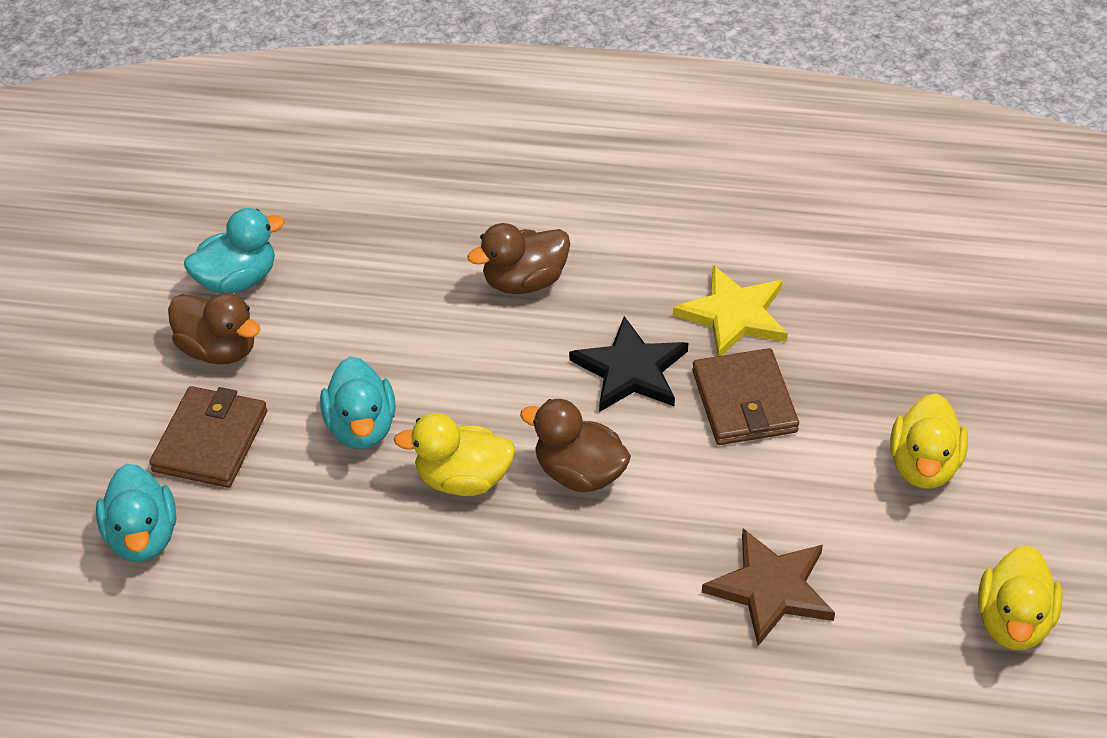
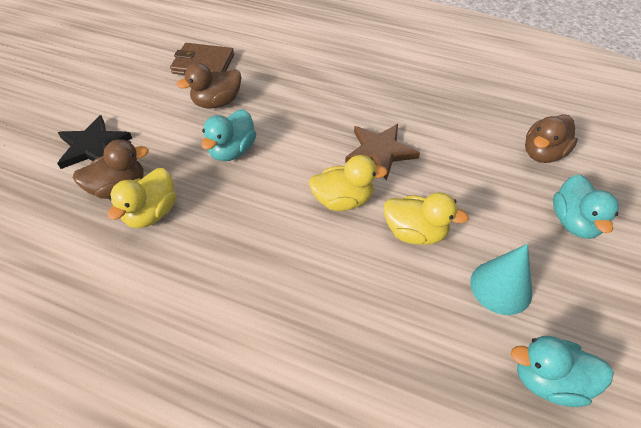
brown wallet: [149,386,267,488] [692,348,799,445] = 2 -> [170,43,234,75] = 1
turquoise cone: none = 0 -> [470,244,532,315] = 1
yellow star: [673,265,788,356] = 1 -> none = 0

